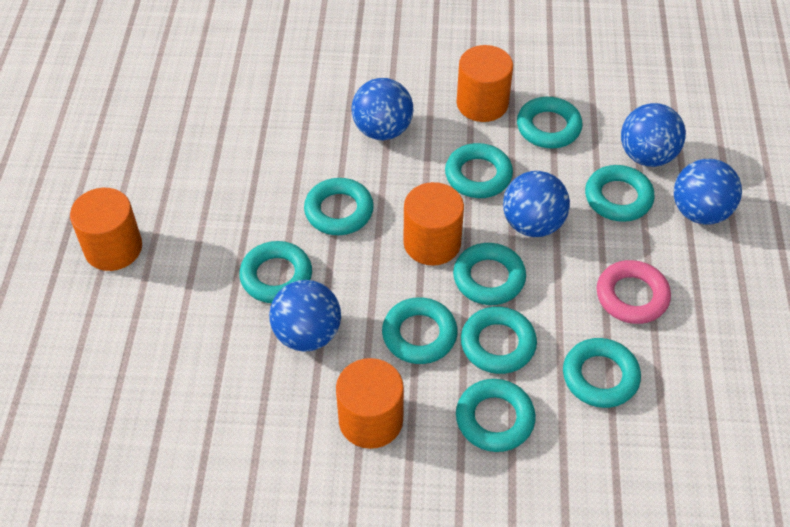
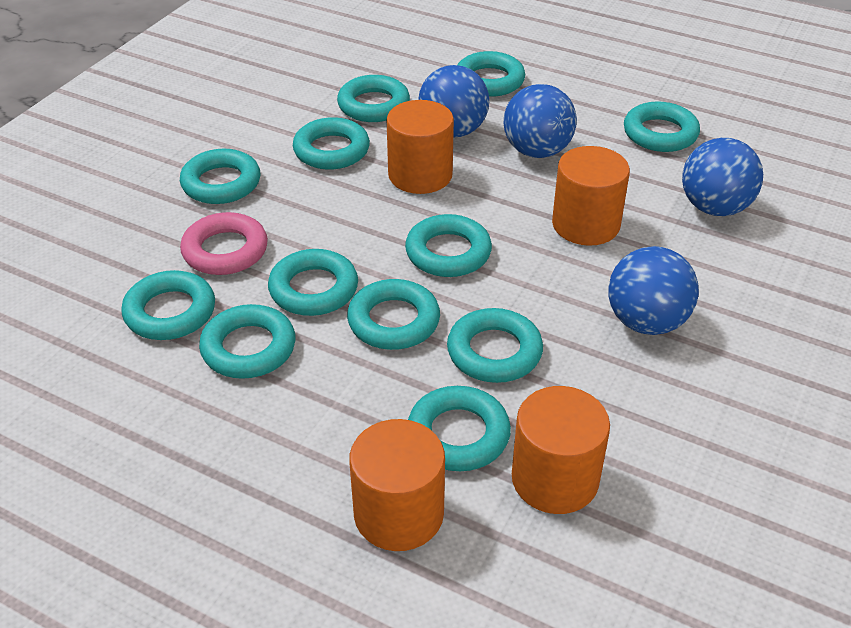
blue ball: [269,280,341,352] [351,78,413,140] [503,171,570,237] [621,103,686,167] [674,159,742,224] = 5 -> [418,65,489,138] [504,84,577,158] [608,246,699,335] [682,138,763,216] = 4
turquoise ring: [239,241,312,303] [304,178,374,235] [382,297,458,364] [445,143,513,198] [453,243,526,305] [456,379,536,452] [461,307,537,374] [517,97,583,148] [563,338,641,408] [585,165,655,222] = 10 -> [121,270,215,340] [180,149,260,204] [199,304,296,379] [268,249,358,316] [293,117,370,170] [337,75,410,122] [347,279,440,350] [405,214,492,277] [408,386,511,471] [447,308,543,383] [458,51,525,97] [624,102,700,152] = 12

